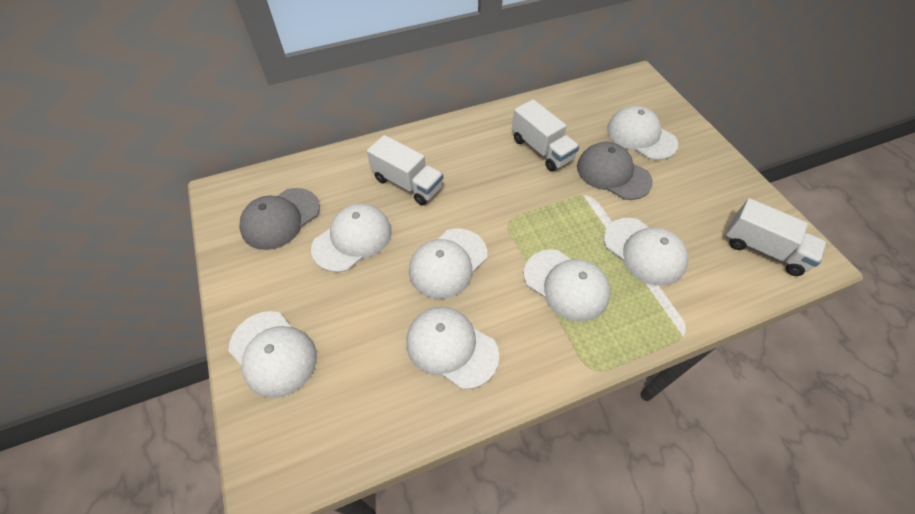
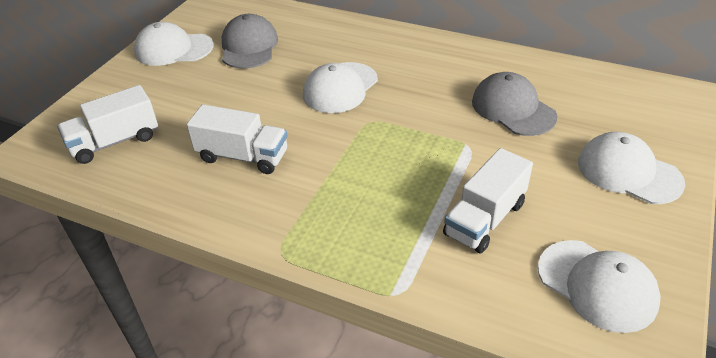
white cap: [228,311,317,398] [311,204,392,272] [406,307,499,390] [409,228,487,299] [524,249,611,322] [604,218,688,286] [607,106,678,160] = 7 -> [134,22,214,66] [303,62,378,113] [538,240,661,333] [578,132,685,204] = 4

